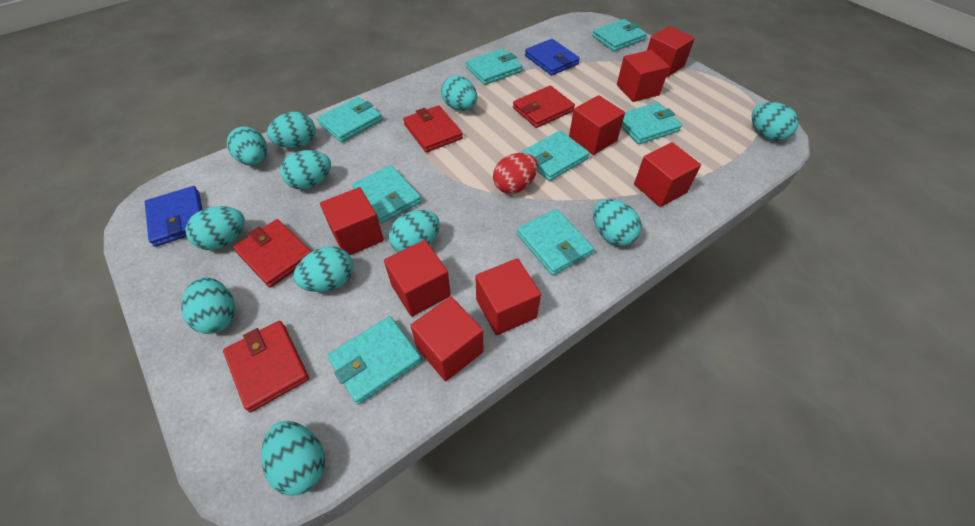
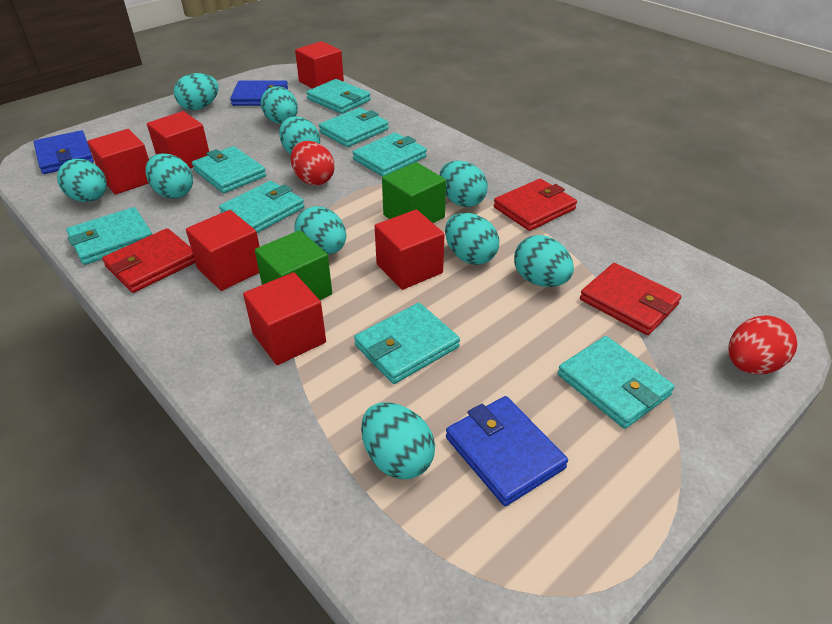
blue wallet: [145,186,203,247] [525,39,580,75] = 2 -> [34,130,94,174] [230,80,288,106] [446,396,568,506] = 3
green cube: none = 0 -> [255,230,332,300] [382,162,446,223] = 2
red cube: [320,187,384,255] [384,240,451,317] [410,297,483,381] [475,258,541,336] [569,95,625,155] [617,50,669,102] [634,142,701,207] [647,26,695,77] = 8 -> [87,129,149,195] [147,111,209,168] [186,210,260,291] [243,272,326,365] [295,41,344,89] [375,209,445,290] = 6
red egg: [493,153,538,194] = 1 -> [291,141,335,185] [728,315,797,374] = 2
red wallet: [223,321,309,413] [233,219,312,288] [403,105,463,153] [513,85,575,128] = 4 -> [102,228,195,293] [494,179,577,231] [580,263,681,335] = 3
turquoise egg: [181,277,235,334] [185,206,245,250] [227,127,267,166] [261,421,325,496] [267,112,316,148] [281,150,331,190] [293,246,354,292] [389,210,440,252] [441,75,477,111] [593,199,642,246] [752,102,799,141] = 11 -> [57,159,107,202] [145,153,193,198] [174,73,219,110] [261,86,298,124] [279,116,320,155] [294,206,346,255] [361,403,435,479] [440,161,488,207] [445,213,499,265] [514,235,574,287] = 10

